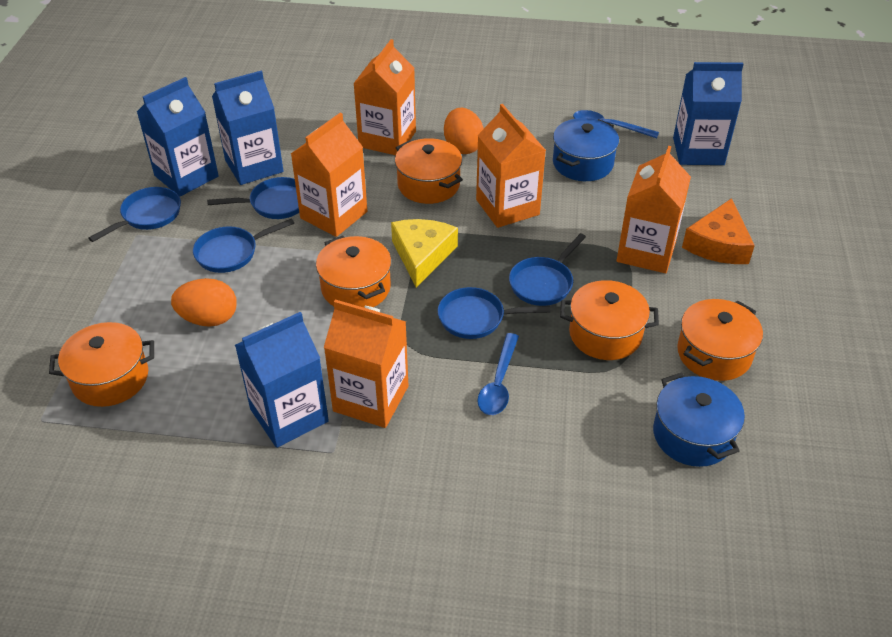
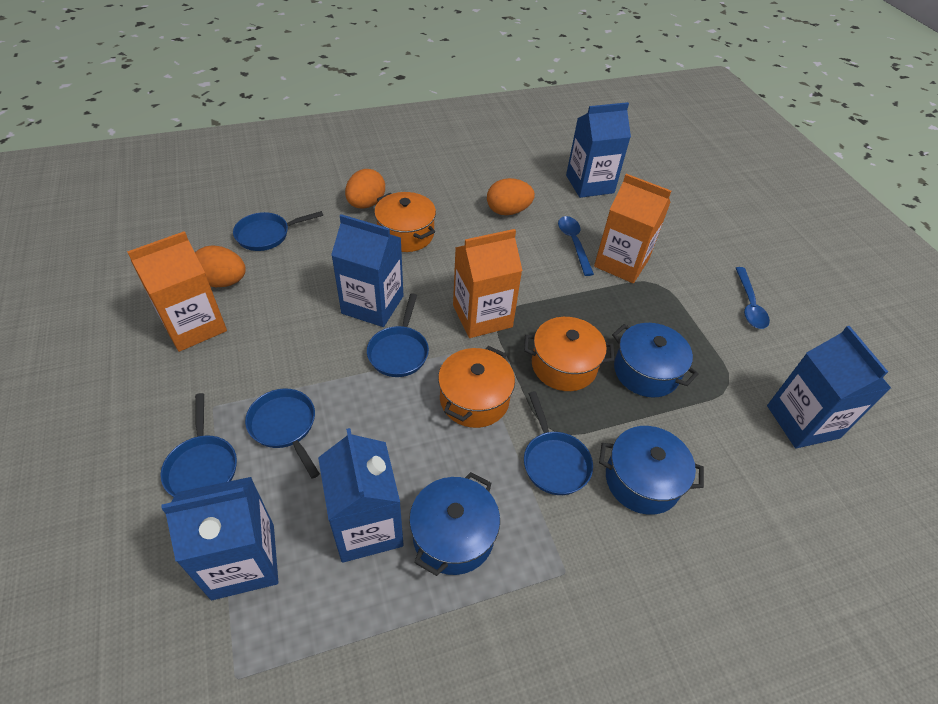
blue carton: [137,77,219,196] [212,70,283,185] [235,312,329,448] [673,62,744,165] = 4 -> [161,477,278,600] [318,428,404,563] [331,214,403,327] [566,102,631,198] [767,326,891,448] = 5
blue pot: [553,118,619,181] [653,372,745,467] = 2 -> [409,472,500,576] [599,426,704,515] [612,323,699,398] = 3
orange carton: [291,113,367,237] [324,299,408,428] [353,39,416,155] [476,104,546,228] [617,146,691,273] = 5 -> [127,231,227,352] [453,229,523,338] [594,174,671,283] = 3
orange cheese: [682,198,755,264] = 1 -> none = 0
orange egg: [171,278,237,327] [444,108,484,154] = 2 -> [195,246,246,287] [345,169,385,209] [487,178,535,215] = 3
orange pot: [49,322,154,407] [316,235,391,308] [395,138,463,204] [560,280,659,360] [677,299,763,381] = 5 -> [374,192,436,252] [438,346,515,428] [524,317,615,391] = 3
yellow cheese: [391,219,458,287] = 1 -> none = 0

